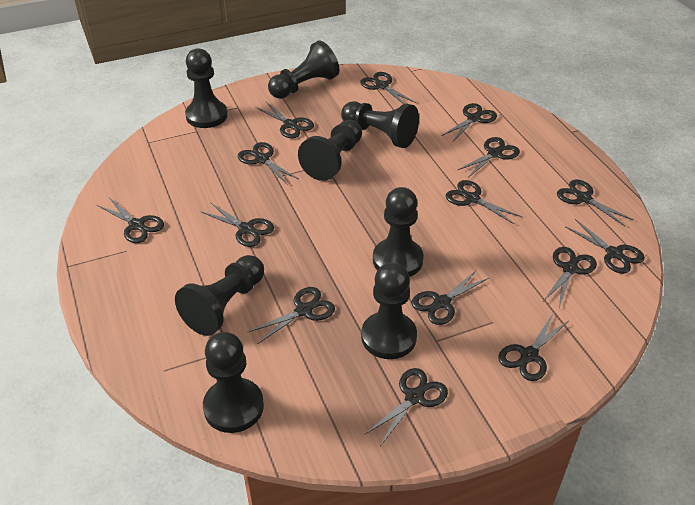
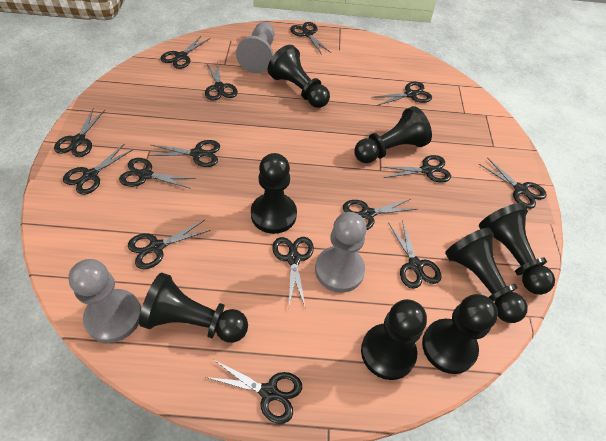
grey pawn: none = 0 -> [68,259,141,343] [236,22,275,73] [315,212,367,293] = 3

